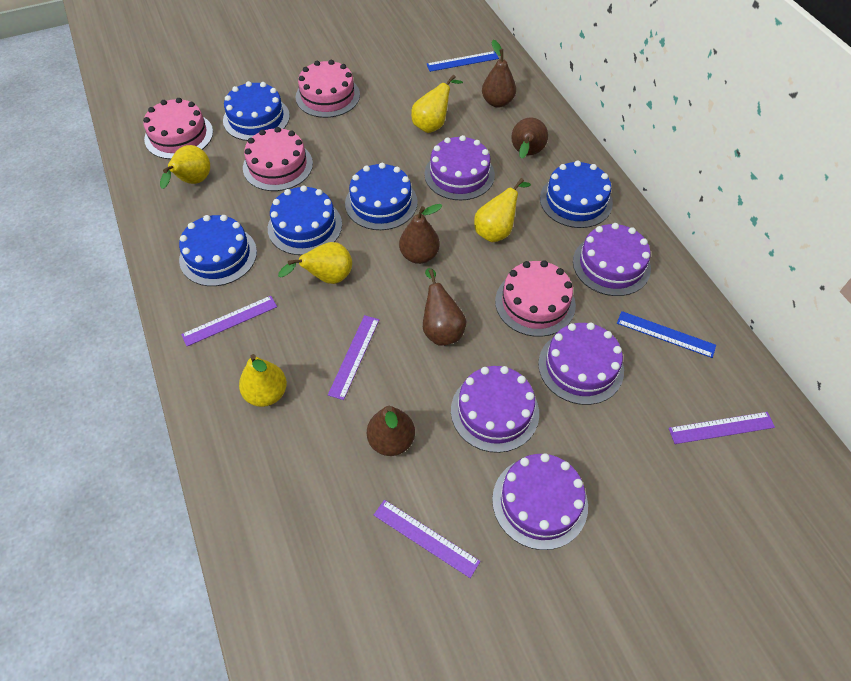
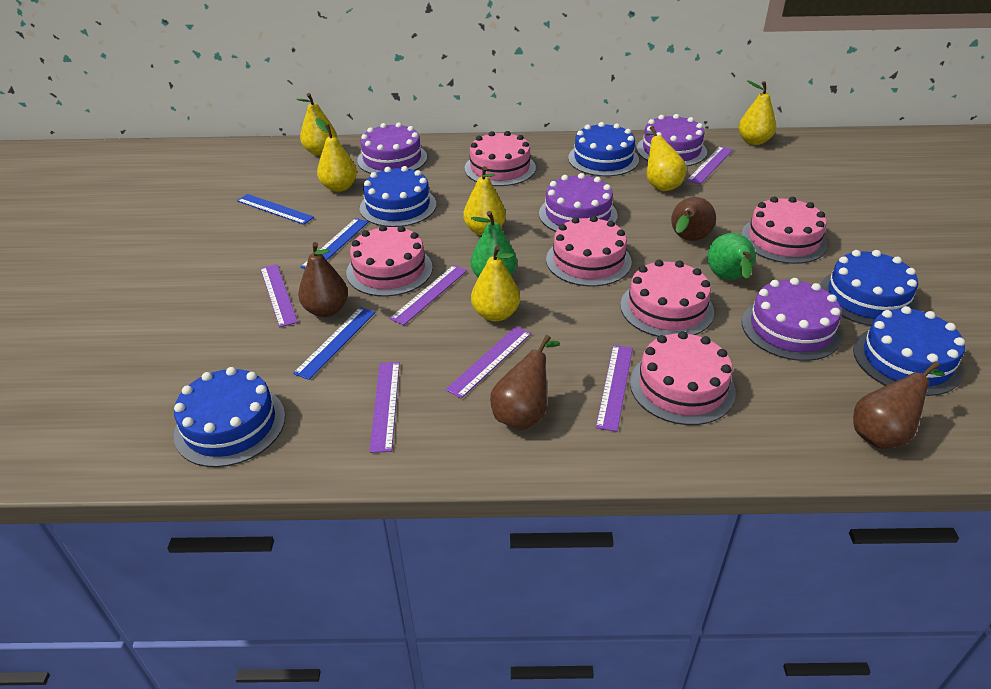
blue ruler: [427,51,499,72] [617,311,716,358] = 2 -> [237,194,314,225] [293,307,375,380] [301,218,369,269] = 3
brown pear: [367,406,415,456] [399,204,443,264] [423,268,466,346] [482,40,516,107] [511,117,548,159] = 5 -> [298,242,348,317] [490,335,560,430] [671,197,716,241] [853,361,945,449] = 4
green pear: none = 0 -> [471,211,517,277] [707,233,755,280] = 2
pink cake: [143,98,213,159] [243,127,313,191] [296,60,360,118] [495,260,576,337] = 4 -> [346,225,433,296] [465,131,536,186] [546,216,632,286] [620,260,714,337] [630,331,736,425] [741,197,827,264] = 6
purple cake: [424,135,495,200] [451,366,539,453] [492,453,588,550] [538,322,624,405] [573,223,651,296] = 5 -> [357,122,427,174] [539,173,618,232] [637,114,707,166] [742,278,842,361] = 4
purple ruler: [181,296,277,346] [328,315,379,400] [374,500,480,578] [669,412,775,444] = 4 -> [260,264,298,327] [369,362,400,453] [389,265,467,325] [445,326,531,399] [596,345,633,432] [687,146,733,184] = 6
yellow pear: [160,145,210,189] [239,354,287,407] [278,242,352,284] [411,75,463,133] [474,178,531,242] = 5 -> [296,93,337,156] [315,118,357,192] [463,166,506,236] [471,246,520,321] [645,126,687,191] [738,80,776,145] = 6

